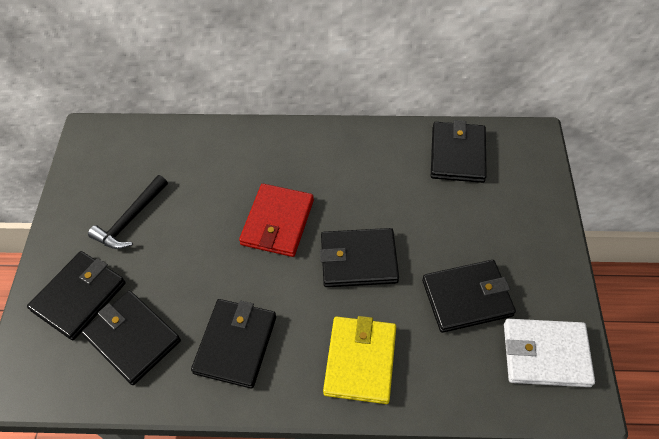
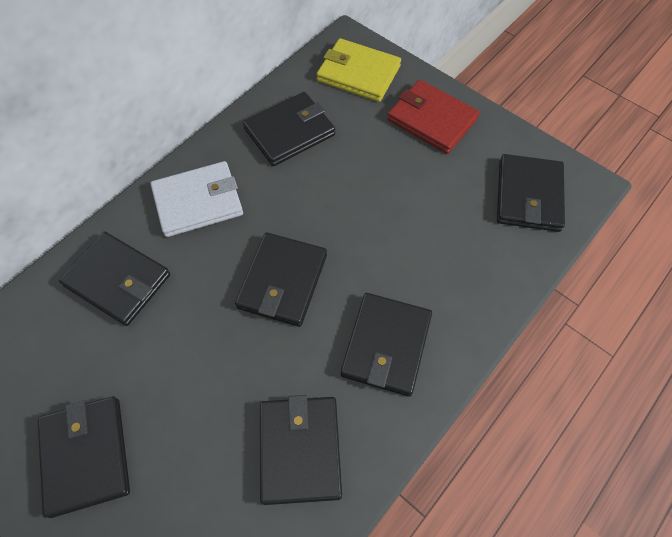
black hammer: [88,175,168,249] = 1 -> none = 0
black wallet: [27,251,126,340] [81,291,181,385] [191,299,276,389] [320,228,399,287] [422,260,516,333] [431,120,487,183] = 6 -> [38,396,130,518] [59,232,170,326] [235,232,327,327] [243,92,335,166] [260,395,342,505] [341,293,432,397] [497,154,565,232] = 7

